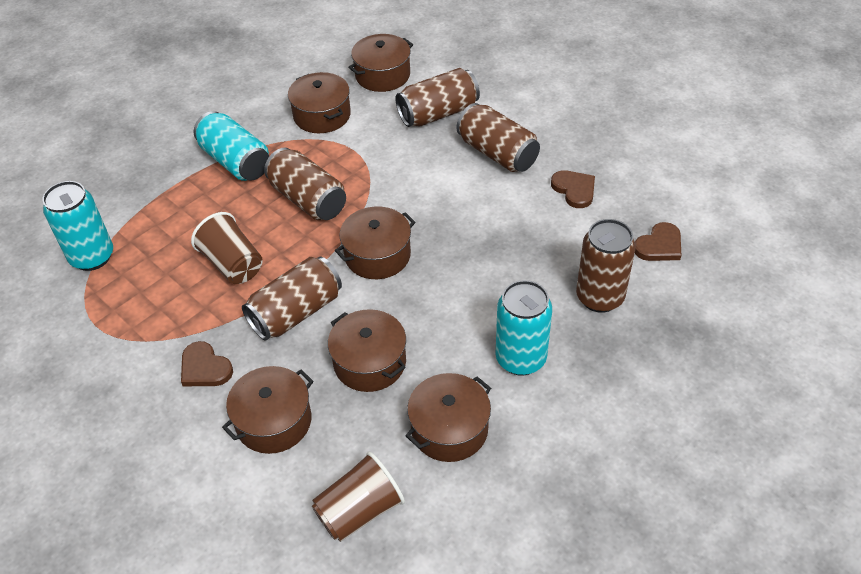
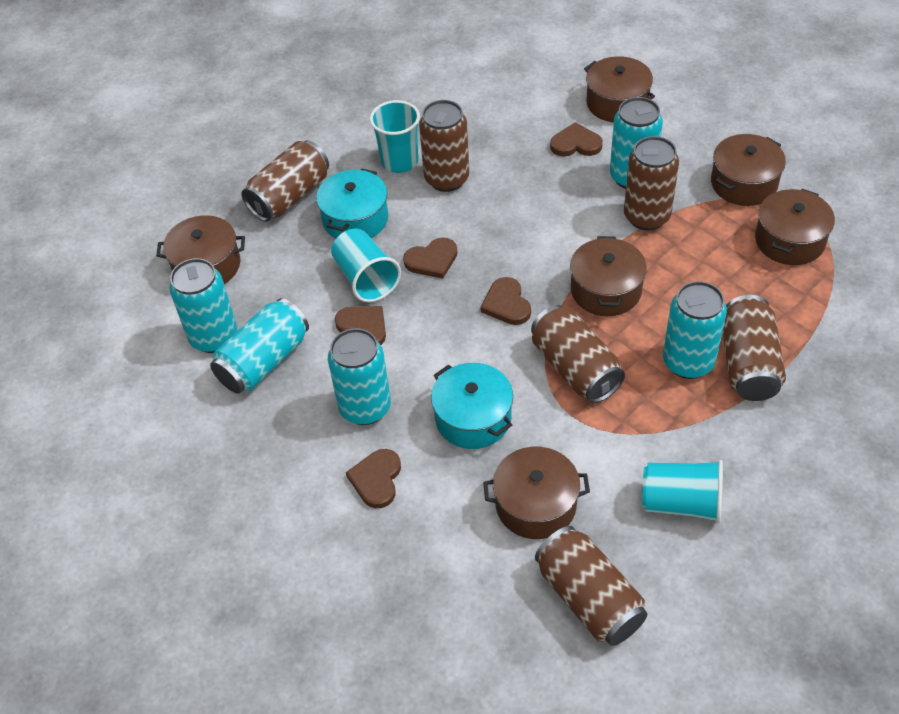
brown can: [242,256,342,341] [264,147,346,220] [396,68,480,127] [456,103,540,172] [576,219,636,313] = 5 -> [242,140,329,222] [419,100,469,192] [531,305,625,403] [535,526,647,646] [624,136,679,231] [723,295,786,401] = 6
brown cup: [191,212,263,284] [312,451,405,542] = 2 -> none = 0
brown heart: [181,341,233,386] [551,170,595,208] [635,222,681,261] = 3 -> [335,306,386,345] [346,449,401,508] [403,238,458,279] [481,277,531,325] [550,122,603,157] = 5
turquoise can: [42,181,113,271] [194,111,269,181] [496,280,552,376] = 3 -> [169,258,237,353] [210,298,309,393] [328,328,391,425] [610,97,663,189] [663,281,727,379] = 5
turquoise cup: none = 0 -> [331,229,401,302] [370,100,420,173] [642,460,723,523] = 3
turquoise pot: none = 0 -> [316,169,388,239] [431,363,513,449] = 2

